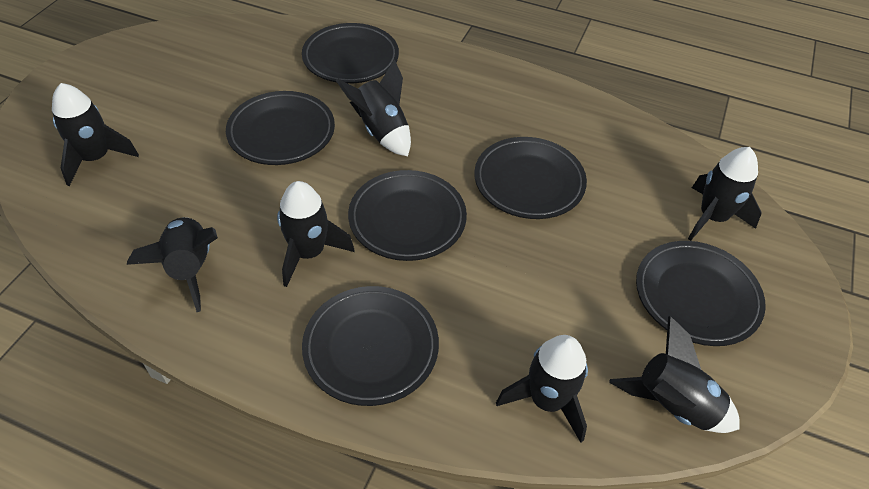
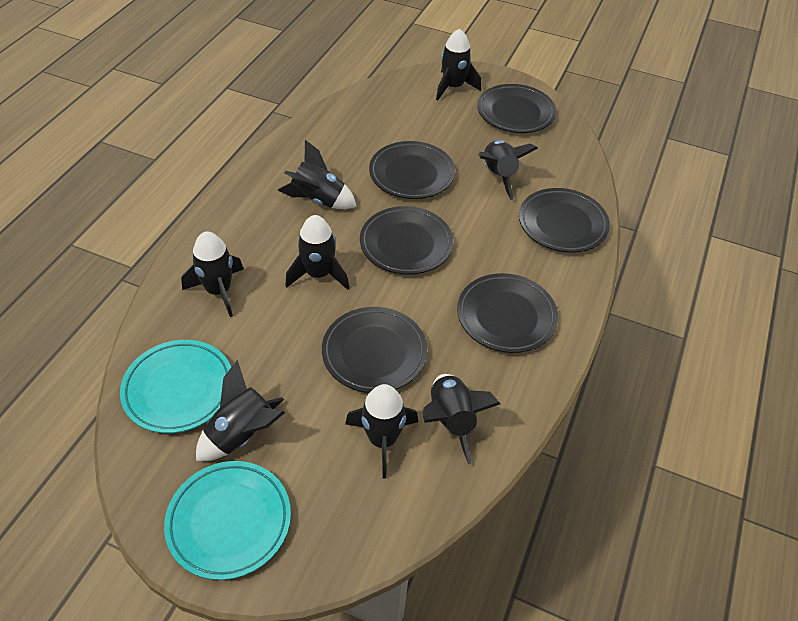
black rocket: [52,83,139,186] [127,217,218,312] [277,181,354,287] [336,59,411,156] [496,335,588,443] [609,316,740,433] [688,147,761,241] = 7 -> [181,231,244,317] [196,360,285,461] [278,140,357,209] [285,215,349,290] [345,384,418,479] [422,374,500,464] [436,29,481,101] [478,140,538,200] = 8
turquoise plate: none = 0 -> [120,340,231,433] [164,461,291,580] = 2

